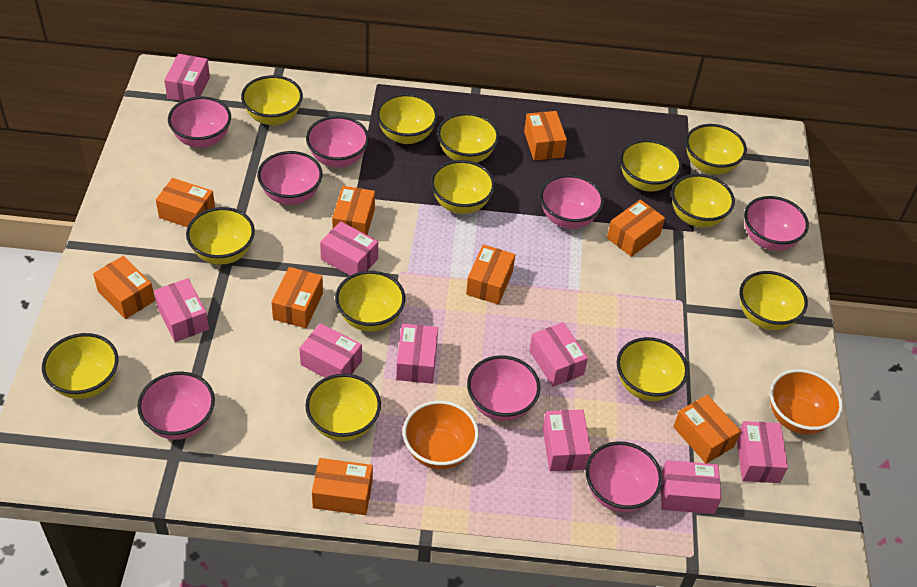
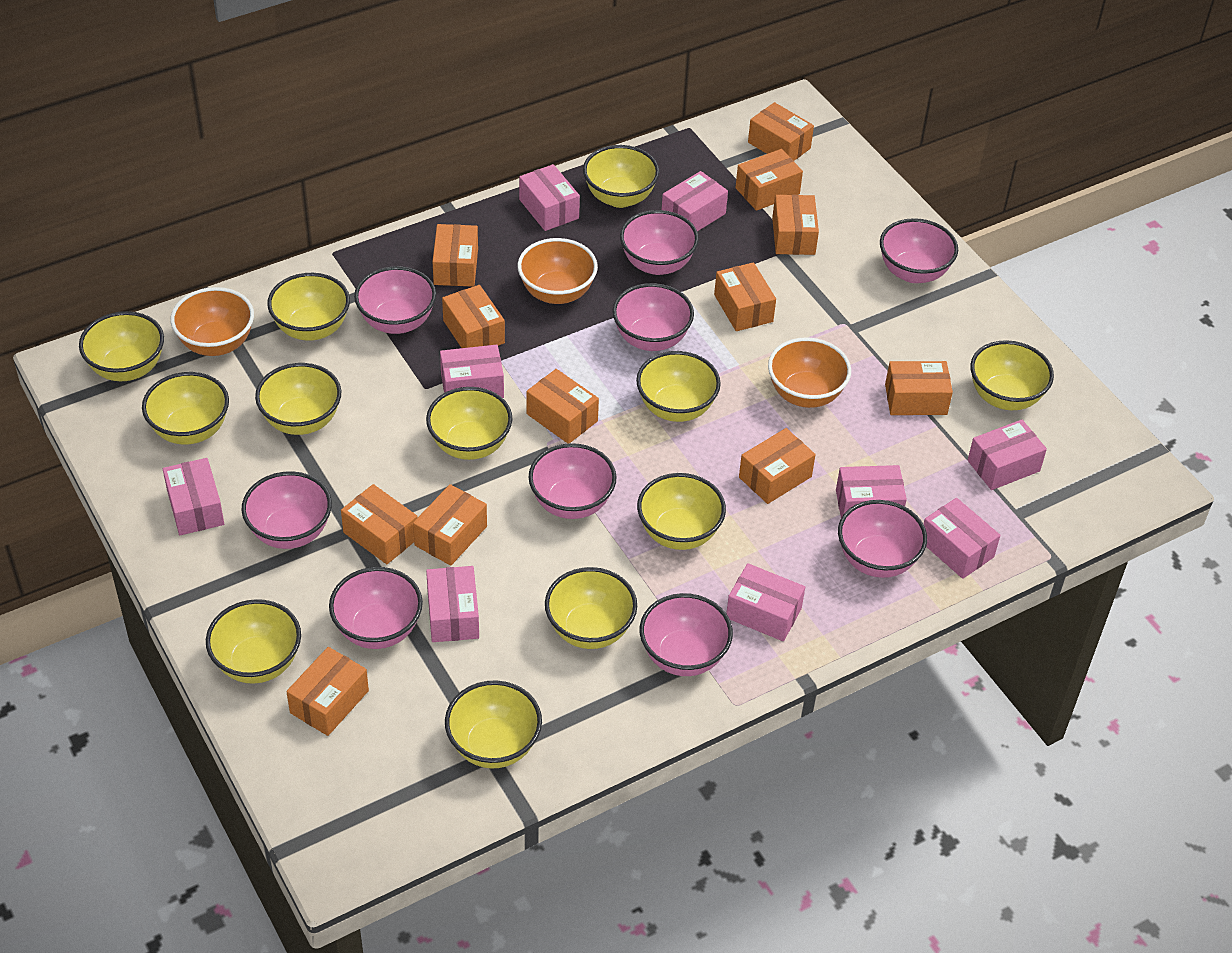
orange bowl: [403,401,479,469] [770,369,843,434] = 2 -> [170,287,254,356] [518,238,598,304] [768,338,851,408] = 3
orange box: [93,256,155,319] [156,178,215,227] [271,267,323,328] [312,458,373,515] [332,186,375,235] [466,244,515,305] [524,111,567,160] [607,200,665,257] [673,395,741,463] = 9 -> [286,647,369,736] [341,484,417,564] [413,484,487,566] [432,224,478,287] [442,285,505,348] [526,369,599,444] [714,262,776,331] [735,149,803,211] [739,428,816,504] [748,102,814,161] [772,195,819,255] [885,361,953,415] = 12
pink bowl: [137,371,215,440] [168,96,231,148] [257,151,323,205] [306,116,369,168] [467,355,541,421] [540,174,604,229] [585,441,662,512] [744,196,809,251] = 8 -> [241,471,332,549] [329,567,423,649] [354,266,436,334] [528,443,617,519] [612,283,694,351] [620,210,699,275] [640,593,733,676] [838,500,927,578] [880,218,958,283] = 9
yellow bowl: [42,333,119,399] [186,207,255,265] [241,75,303,126] [305,373,381,441] [335,271,405,332] [376,94,438,144] [431,160,495,214] [437,113,499,163] [617,337,688,401] [620,139,682,192] [671,174,735,227] [686,124,747,175] [740,271,808,330] = 13 -> [79,311,164,381] [142,372,229,445] [206,599,301,684] [255,363,341,435] [267,273,350,341] [426,387,512,460] [445,680,542,768] [545,567,637,649] [583,145,659,208] [636,351,721,422] [637,473,726,550] [970,340,1054,410] = 12

